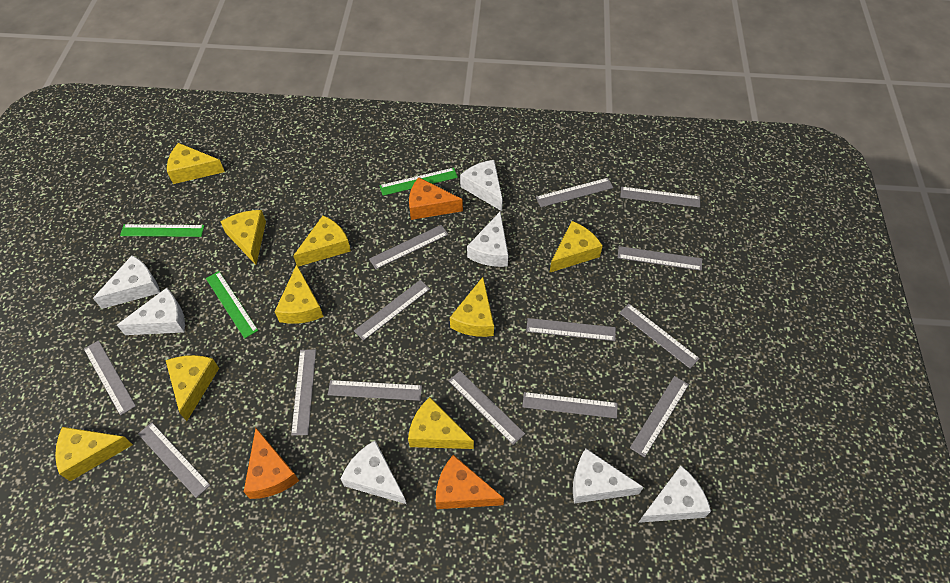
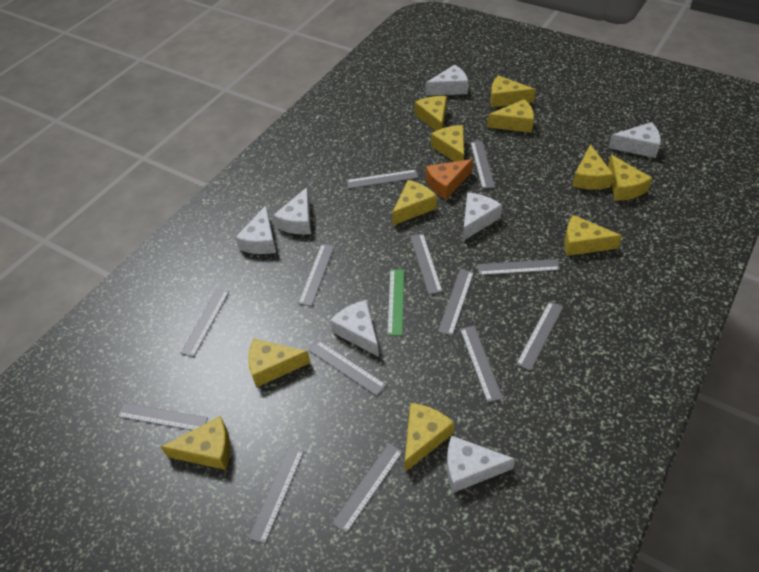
green ruler: [120,224,204,237] [206,271,258,339] [379,168,458,196] = 3 -> [387,269,404,336] = 1
grey ruler: [84,340,136,416] [138,422,210,498] [291,349,316,436] [328,380,422,401] [354,280,430,341] [369,225,448,269] [448,371,525,445] [522,392,617,419] [526,318,616,341] [536,178,613,207] [618,246,702,271] [619,304,700,368] [620,187,700,208] [630,376,689,457] = 14 -> [117,403,208,430] [180,289,230,357] [248,446,304,544] [298,244,335,306] [309,341,386,396] [332,443,403,534] [346,169,419,189] [410,233,443,295] [438,269,474,336] [460,326,503,403] [470,141,495,189] [477,259,560,275] [516,301,563,371] = 13
orange cheese: [244,428,299,499] [409,177,463,220] [436,455,504,509] = 3 -> [426,159,473,199] = 1
yellow cheese: [55,427,133,481] [166,355,219,421] [167,143,225,184] [220,210,266,265] [275,264,324,324] [293,215,351,267] [408,397,474,449] [450,277,494,337] [549,221,603,273] = 9 -> [161,416,230,470] [248,339,311,387] [392,180,437,225] [405,403,454,472] [415,96,447,131] [431,125,464,162] [487,99,534,133] [491,75,536,107] [564,215,622,256] [572,144,614,189] [608,155,652,201] = 11

